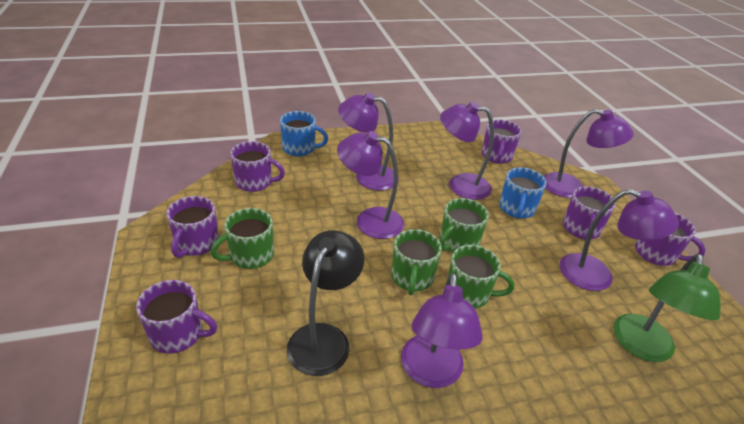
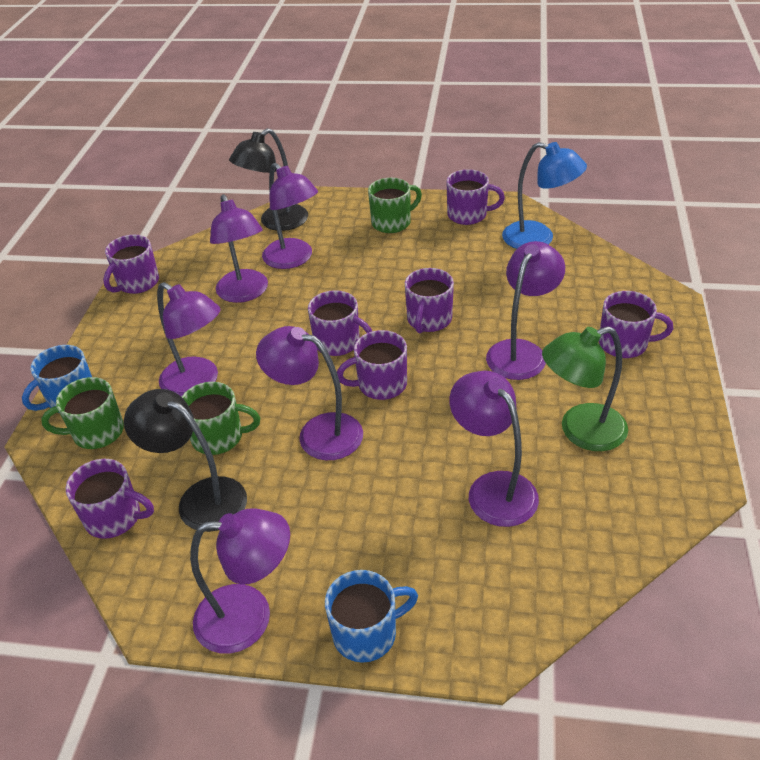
black lamp: [287,230,364,376] = 1 -> [124,389,247,532] [229,128,308,231] = 2
blue lamp: none = 0 -> [502,142,587,249] = 1
green mug: [211,208,274,269] [391,229,442,295] [440,198,489,253] [447,245,514,308] = 4 -> [41,377,124,449] [182,382,260,455] [368,178,422,233] = 3
purple lamp: [337,131,404,239] [338,92,399,191] [401,273,483,388] [440,102,494,200] [544,109,634,198] [560,189,679,291] = 6 -> [157,282,221,397] [190,508,290,654] [210,194,268,303] [256,326,363,460] [262,163,318,269] [449,371,539,527] [486,241,565,380] = 7
purple mug: [136,280,217,354] [167,196,219,258] [230,141,285,192] [481,120,522,164] [563,186,616,240] [635,212,706,266] = 6 -> [66,459,154,539] [103,235,159,294] [308,290,372,356] [337,330,407,400] [405,268,454,333] [446,169,505,225] [599,291,673,358] = 7

